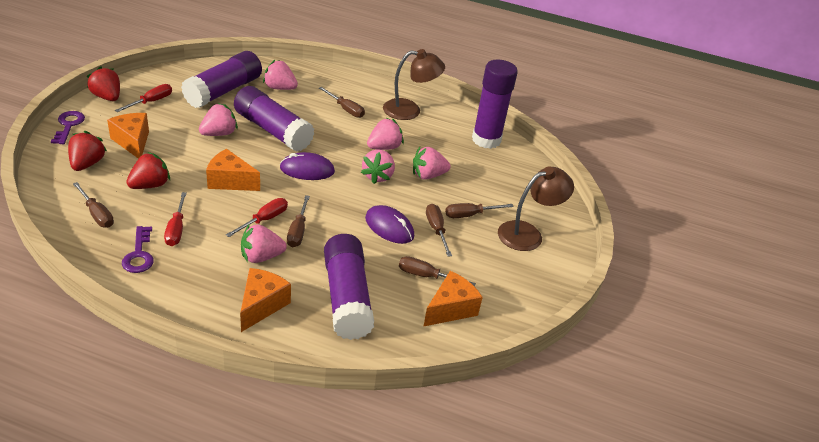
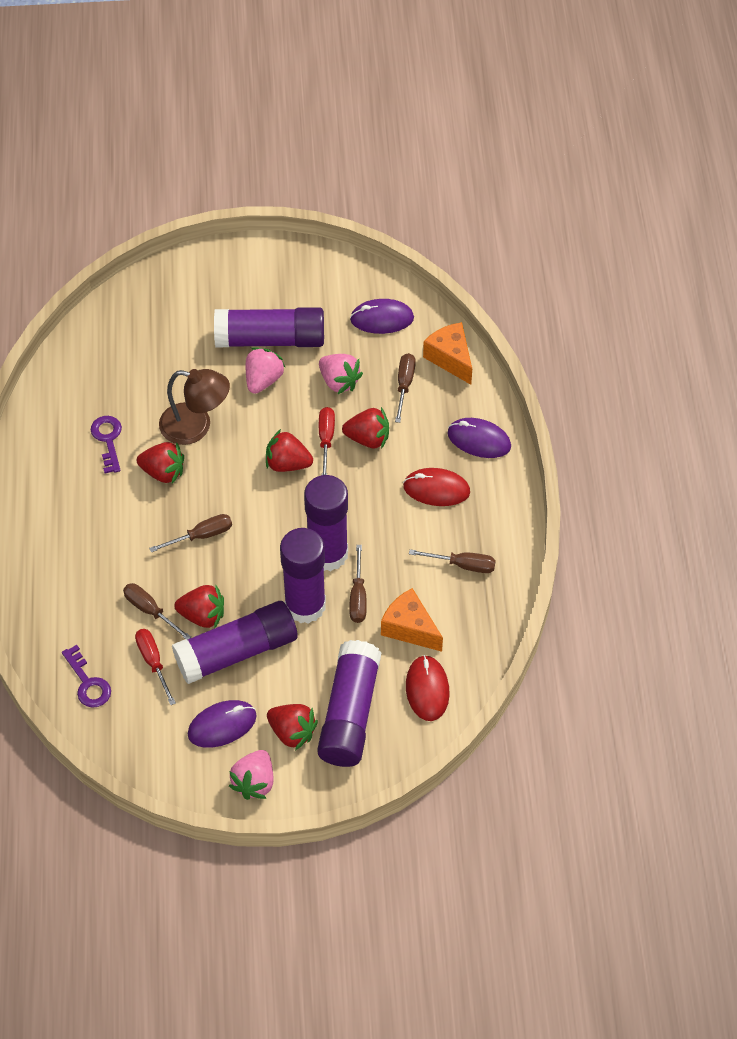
brown lamp: [383,49,445,120] [498,167,574,251] = 2 -> [159,369,230,445] = 1
brown screwdriver: [73,182,114,228] [287,195,310,247] [319,87,365,118] [399,256,476,287] [426,204,452,257] [445,203,514,218] = 6 -> [123,583,191,640] [149,514,232,552] [349,545,367,623] [395,353,416,423] [409,549,496,573] = 5
orange cheese: [107,113,149,159] [206,149,260,191] [240,268,291,332] [423,271,483,327] = 4 -> [381,588,443,652] [423,322,472,385] = 2
pink strawberry: [199,103,238,136] [241,224,287,263] [263,60,298,90] [361,149,395,184] [367,118,404,150] [413,147,451,180] = 6 -> [229,750,274,800] [246,347,286,394] [319,354,363,394] = 3
purple glue stick: [181,51,262,108] [234,86,315,152] [324,234,374,340] [472,60,518,149] = 4 -> [172,601,298,684] [214,307,324,347] [280,528,326,624] [304,475,348,571] [317,640,382,767] = 5
purple mouse: [280,152,335,180] [365,205,414,244] = 2 -> [188,700,257,748] [350,299,414,334] [448,418,511,458] = 3
red mouse: none = 0 -> [403,468,470,506] [406,655,450,721] = 2
red screwdriver: [115,84,172,112] [164,192,187,246] [226,198,288,237] = 3 -> [135,629,176,705] [319,407,335,475] = 2
red strawberry: [68,131,107,171] [87,66,120,101] [126,152,170,189] = 3 -> [137,442,184,484] [175,585,224,629] [266,429,313,472] [267,704,318,751] [342,407,389,449] = 5

